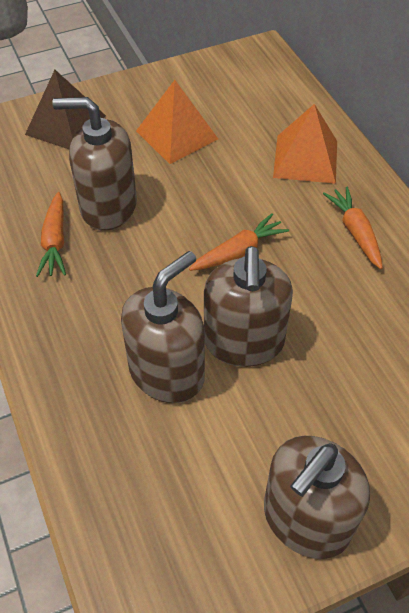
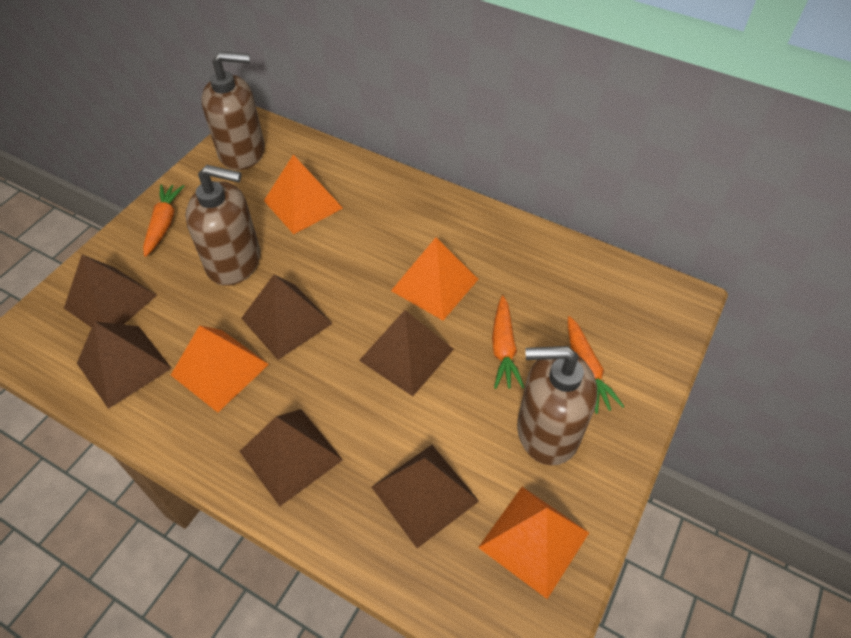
brown pyramid: [25,70,106,149] = 1 -> [64,255,157,328] [77,321,172,409] [239,409,343,506] [241,275,333,360] [359,310,454,396] [371,445,479,548] = 6
brown soap dispenser: [52,97,137,231] [121,251,205,403] [204,246,293,367] [264,436,370,559] = 4 -> [185,165,260,286] [201,51,265,170] [517,346,597,466] = 3
orange pyramid: [136,80,218,164] [273,104,337,184] = 2 -> [171,325,269,412] [264,155,343,234] [391,237,478,320] [478,487,589,599] = 4

